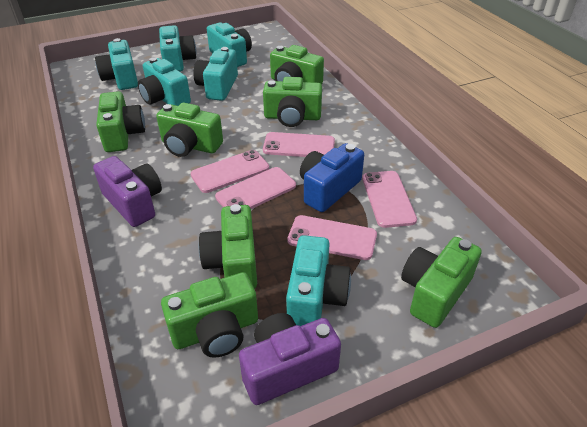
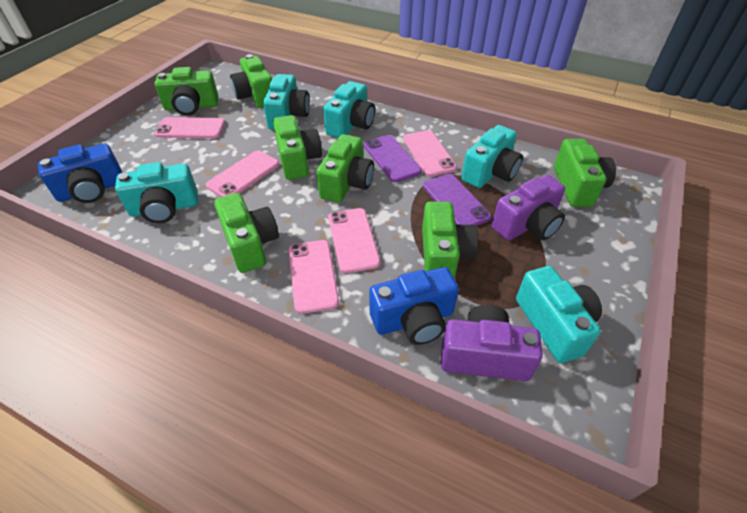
blue camera: [300,143,364,212] = 1 -> [38,144,122,203] [369,267,459,345] = 2
purple phone: none = 0 -> [364,135,422,182] [423,174,492,226] = 2
turquoise camera: [95,38,138,90] [138,57,191,106] [159,25,196,72] [193,47,238,101] [207,23,252,67] [286,235,351,326] = 6 -> [115,162,198,223] [263,74,310,130] [323,81,375,138] [462,125,523,188] [516,266,602,363] = 5

